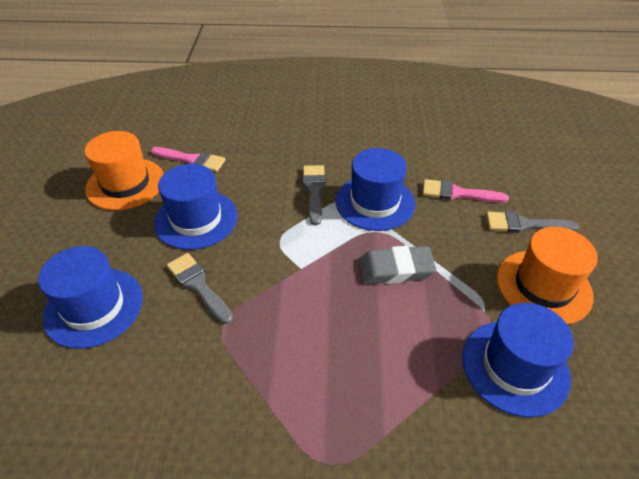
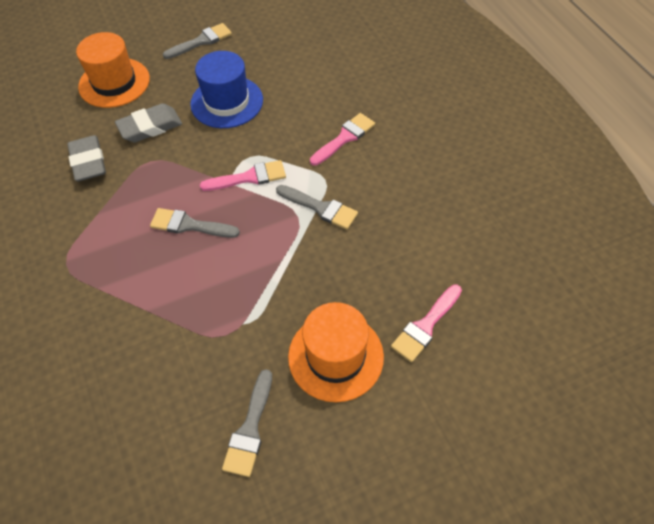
blue hat: [38,246,143,349] [154,164,237,250] [335,148,415,231] [462,303,574,417] = 4 -> [190,51,263,128] = 1
grey brush: [167,253,233,324] [303,165,326,225] [486,211,579,233] = 3 -> [150,208,240,238] [163,23,232,59] [222,369,272,477] [276,185,358,229] = 4
grey eraser: [358,246,436,284] = 1 -> [67,135,106,181] [115,103,182,142] = 2
pink brush: [151,147,226,172] [423,179,509,203] = 2 -> [200,160,286,191] [310,113,375,166] [391,285,462,362] = 3

